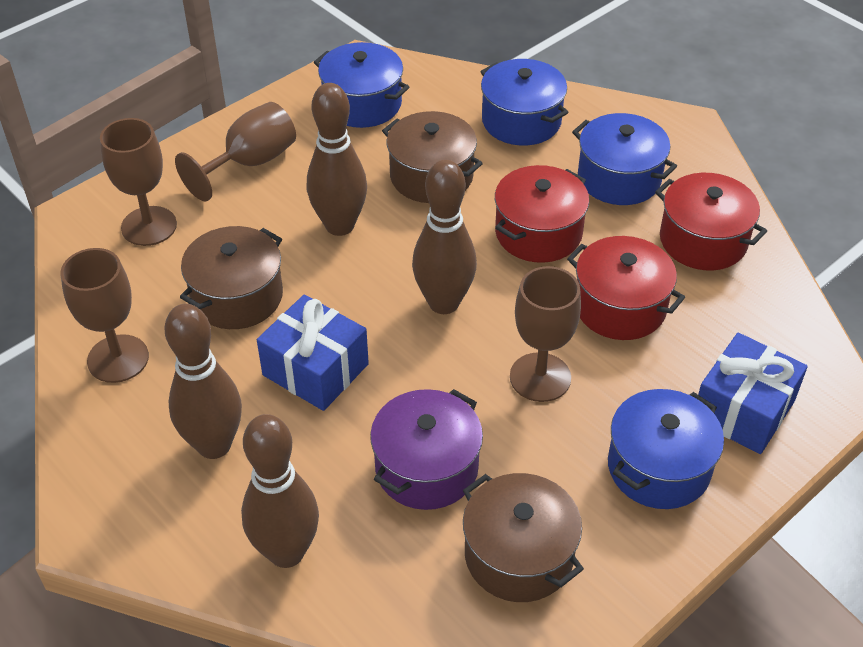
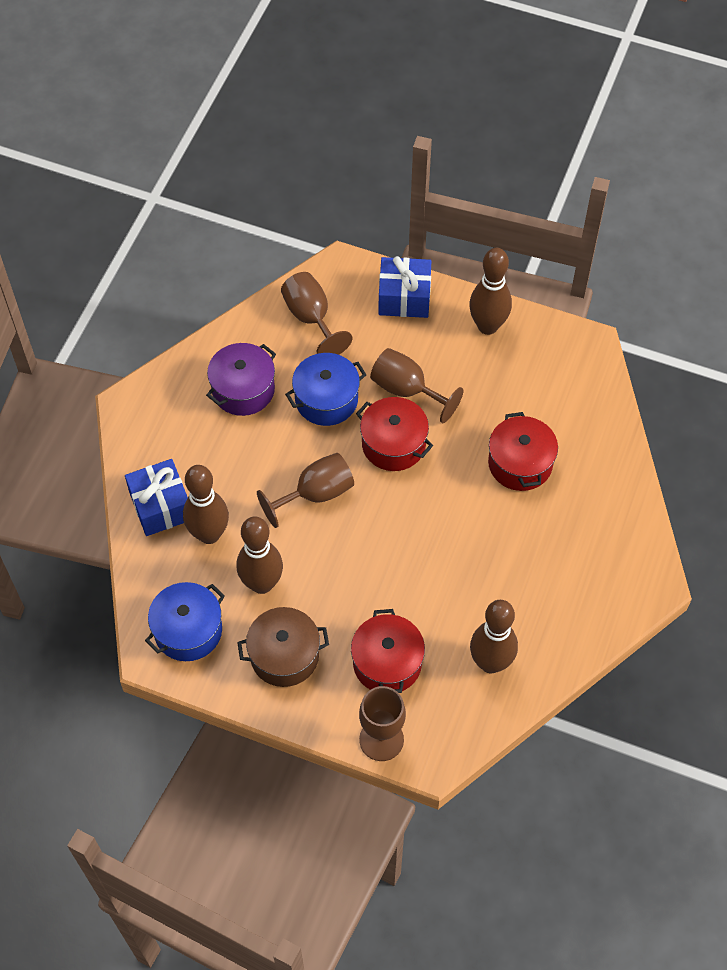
blue pot: [314,42,410,128] [480,59,569,146] [572,113,677,205] [608,389,724,509] = 4 -> [145,582,225,661] [285,353,366,426] = 2
brown pot: [180,226,283,329] [382,111,483,203] [463,473,584,602] = 3 -> [237,607,329,687] = 1

